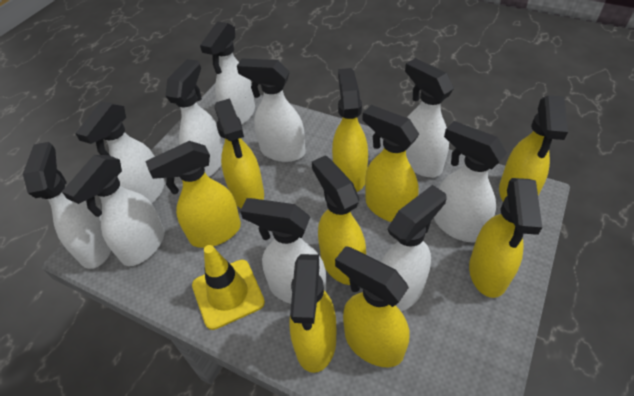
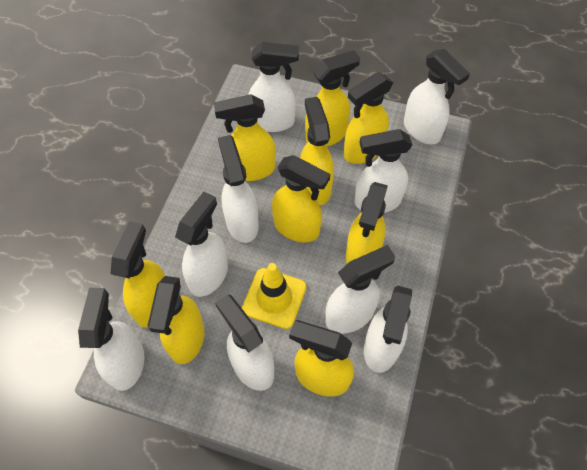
white spray bottle: [23,142,111,269] [62,155,165,266] [75,102,165,204] [165,59,223,177] [200,21,255,125] [237,58,306,162] [240,198,326,304] [381,185,446,312] [405,58,454,177] [434,121,507,243] = 10 -> [78,288,145,391] [175,192,228,297] [215,294,274,391] [218,135,259,243] [248,42,299,132] [325,245,395,334] [354,129,412,213] [364,286,412,373] [404,49,470,144] = 9

